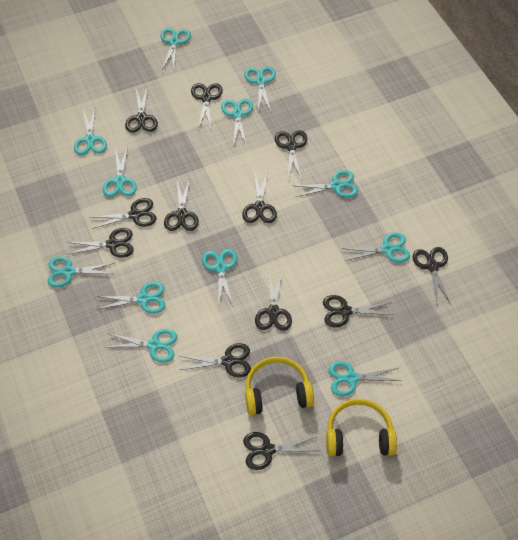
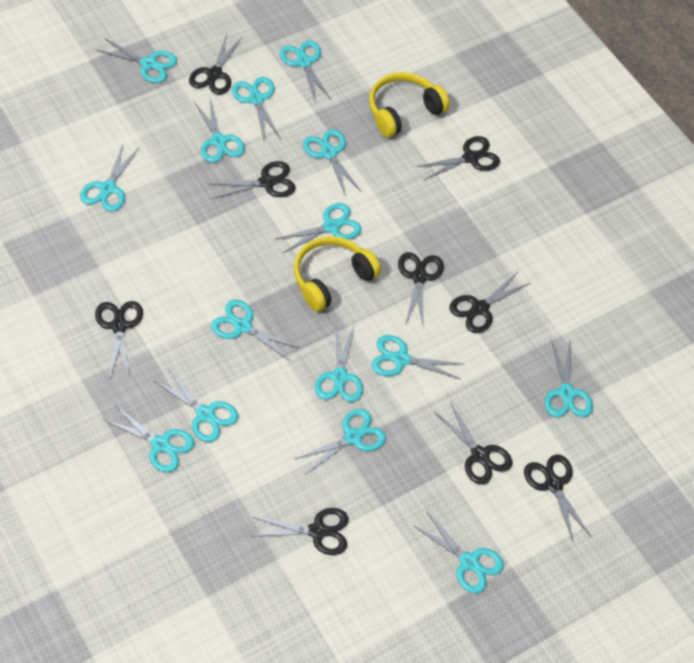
black scissors: [67,228,134,258] [90,198,157,229] [125,87,158,133] [164,179,199,231] [180,343,251,378] [191,83,223,129] [242,171,277,223] [243,432,318,470] [255,272,292,331] [275,130,307,179] [323,295,393,327] [413,247,451,304] = 12 -> [95,301,143,377] [189,34,242,95] [210,161,296,199] [252,508,348,555] [398,252,444,328] [416,136,500,180] [435,402,512,485] [449,273,531,333] [524,454,591,541] = 9
turquoise scissors: [48,257,114,287] [74,108,107,155] [96,282,165,314] [103,146,137,197] [107,329,177,363] [161,28,191,69] [202,249,237,306] [221,99,253,144] [244,66,276,111] [294,170,358,198] [328,361,401,396] [342,233,410,263] = 12 -> [80,145,139,212] [96,38,177,83] [103,405,194,472] [154,369,238,442] [194,99,245,163] [211,300,300,361] [232,77,281,139] [276,203,362,253] [280,40,331,101] [295,409,386,474] [303,129,362,196] [315,326,363,402] [371,335,463,379] [413,513,504,593] [545,340,593,417] = 15

